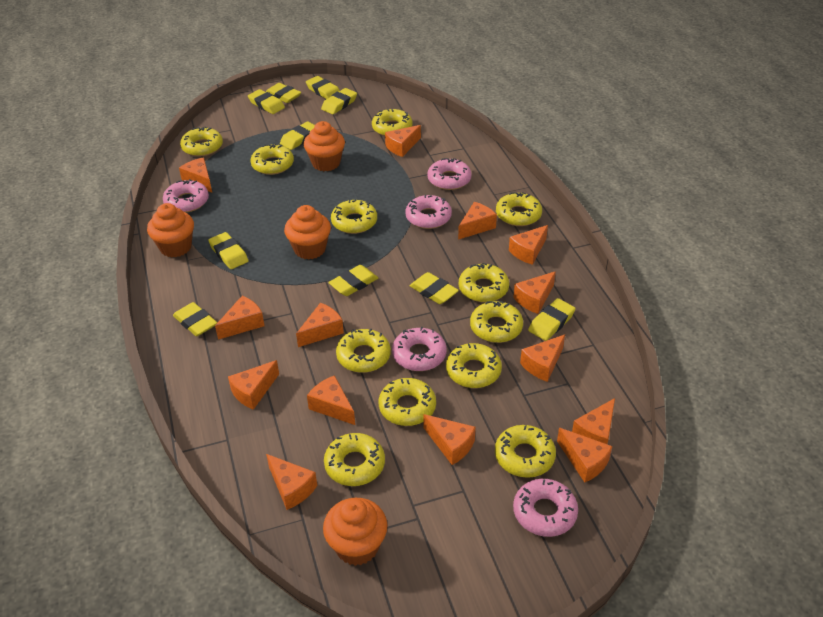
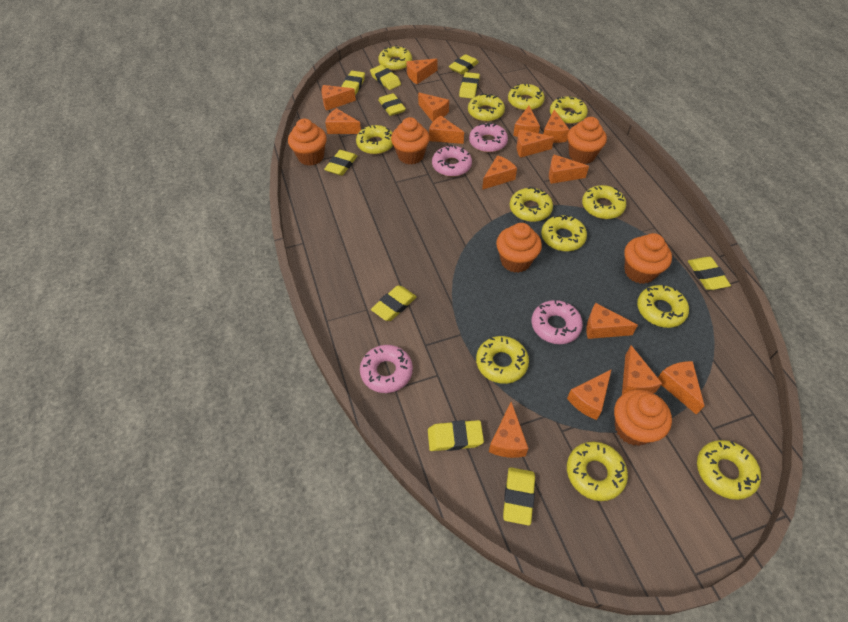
orange cheese: [179,157,212,193] [215,296,264,340] [228,360,279,410] [266,454,317,510] [296,303,344,347] [307,375,355,425] [385,125,421,157] [423,414,476,465] [458,202,497,240] [509,225,548,265] [513,271,556,314] [520,334,565,382] [557,428,612,482] [572,398,615,444] = 14 -> [321,85,356,111] [325,108,361,134] [406,59,437,84] [418,93,449,122] [429,116,464,144] [482,155,517,190] [489,402,529,458] [513,106,540,137] [517,130,554,158] [543,110,570,143] [549,155,589,184] [567,369,612,420] [586,303,638,339] [622,345,662,395] [658,361,704,415] = 15
orange cupcake: [147,203,194,257] [284,205,331,260] [304,121,345,171] [323,498,387,566] = 4 -> [288,119,327,166] [391,117,430,164] [496,223,542,273] [567,117,607,164] [614,390,672,446] [624,233,672,284] = 6
pink donut: [163,179,209,213] [392,327,447,371] [405,195,452,229] [427,158,472,190] [513,479,578,537] = 5 -> [360,345,413,393] [432,145,472,177] [469,122,508,153] [532,300,583,344] = 4

